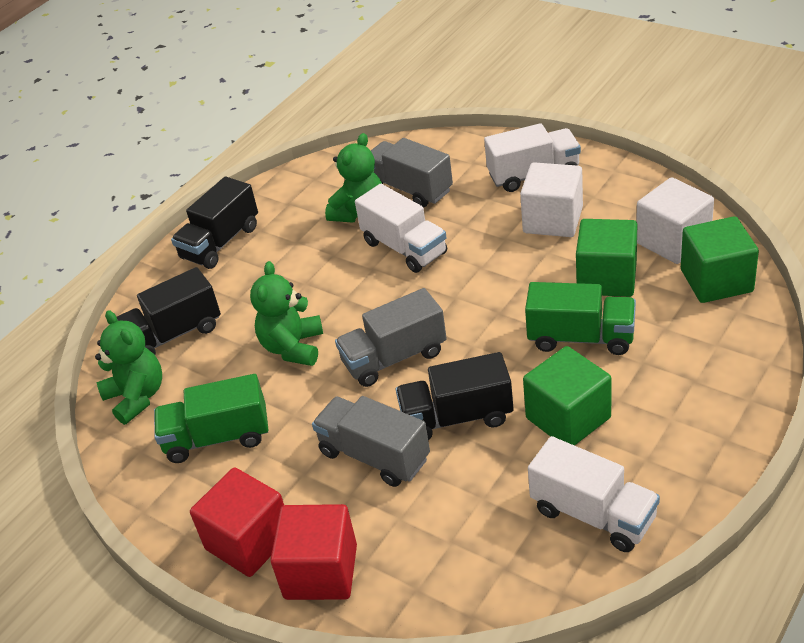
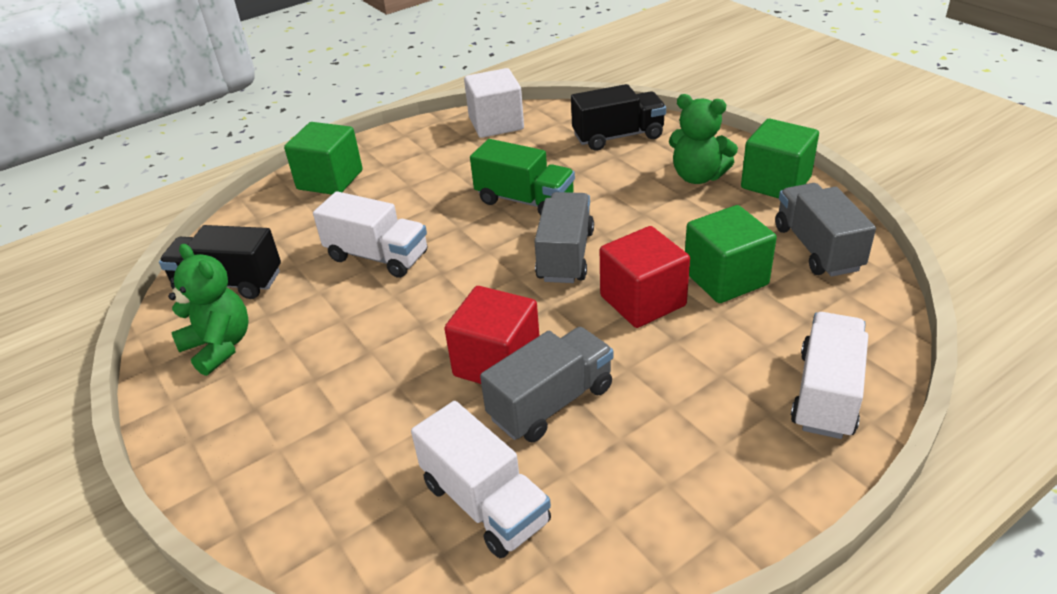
black truck: [117,267,221,354] [171,176,258,269] [396,352,514,440] = 3 -> [159,225,281,299] [571,84,666,151] = 2
green teddy bear: [95,310,162,425] [250,261,323,366] [325,133,382,222] = 3 -> [168,244,249,376] [669,94,738,184] = 2
green truck: [154,374,269,463] [525,282,636,355] = 2 -> [470,139,575,216] = 1
white cube: [520,162,583,237] [636,177,714,264] = 2 -> [464,68,524,138] = 1

